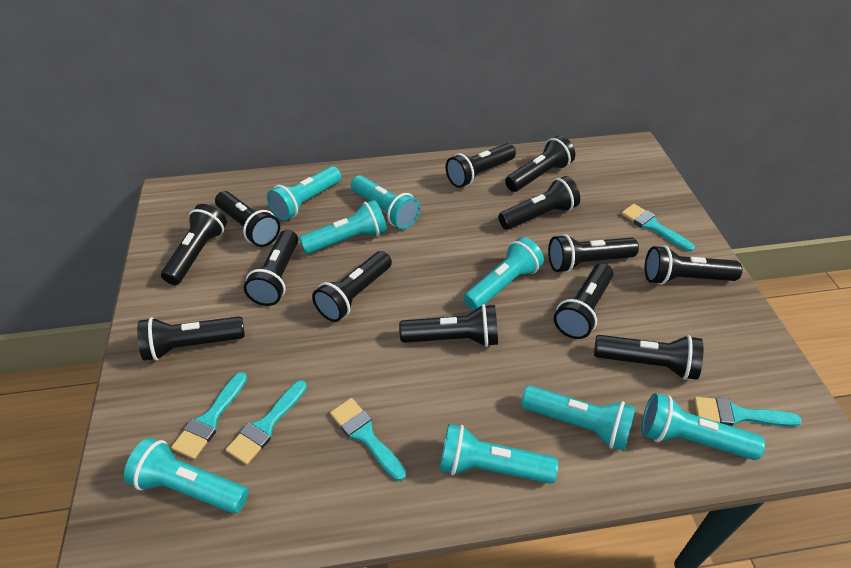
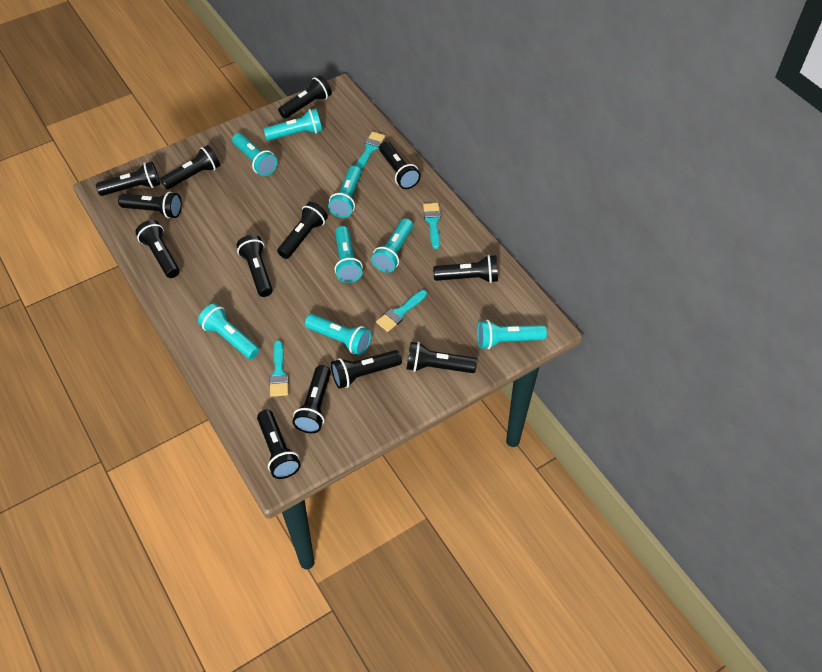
turquoise brush: [171,372,247,459] [226,380,307,465] [330,398,406,481] [621,204,695,252] [694,397,802,427] = 5 -> [269,340,289,397] [355,132,385,170] [376,290,427,332] [423,203,441,249] = 4

